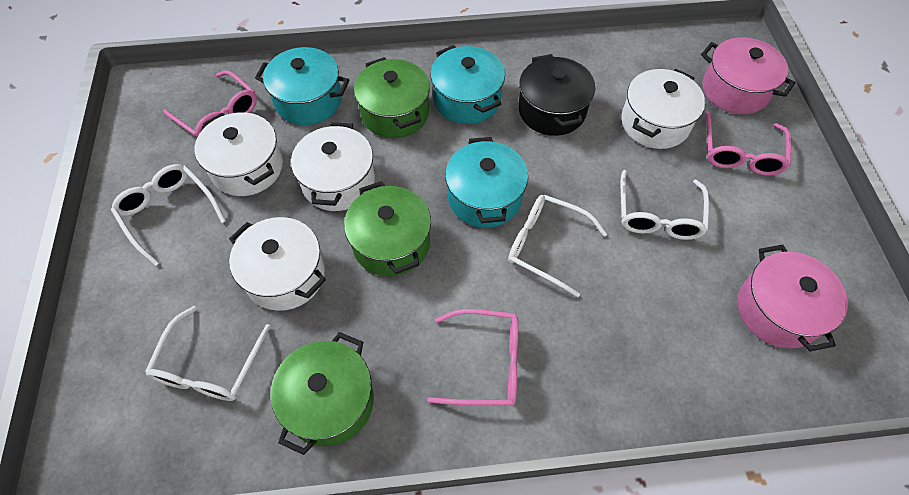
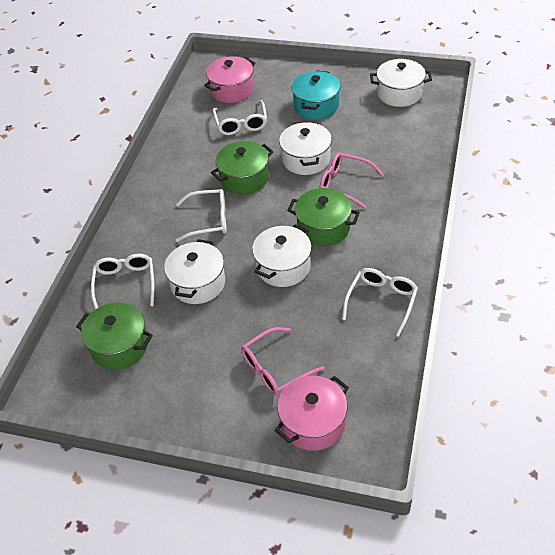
black pot: [518,54,595,136] = 1 -> none = 0
pink glasses: [163,70,257,138] [427,309,519,406] [706,112,791,176] = 3 -> [241,327,325,395] [320,152,384,209] = 2
turquoise pot: [255,47,349,125] [430,45,505,124] [445,137,528,228] = 3 -> [291,70,341,120] = 1

